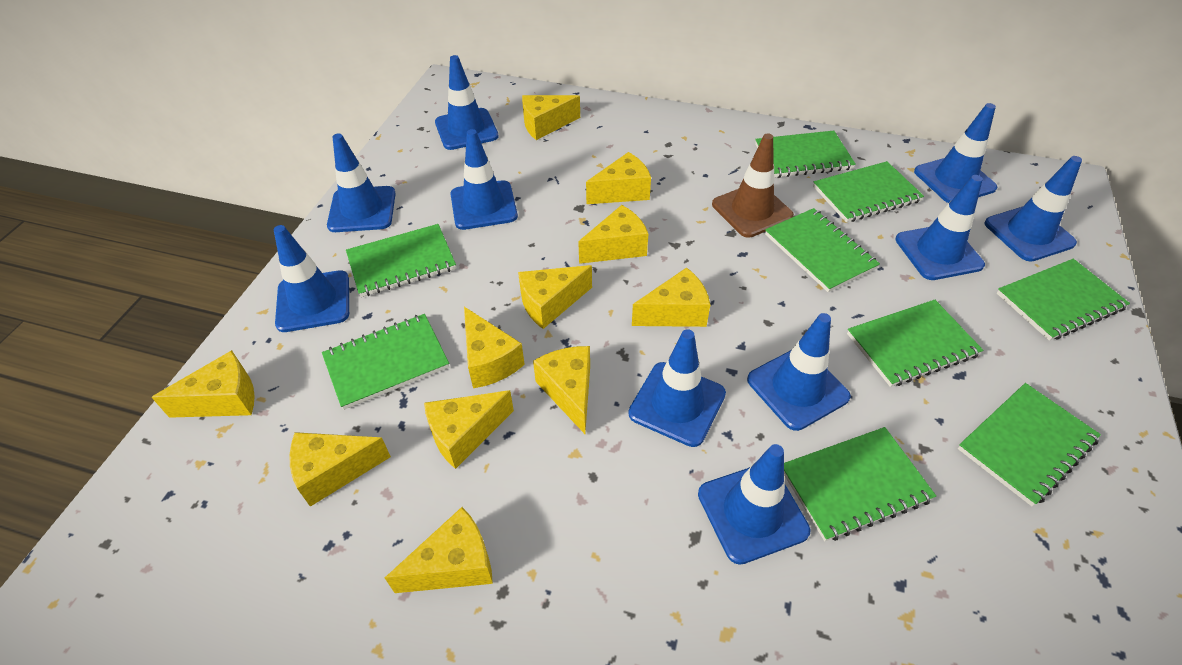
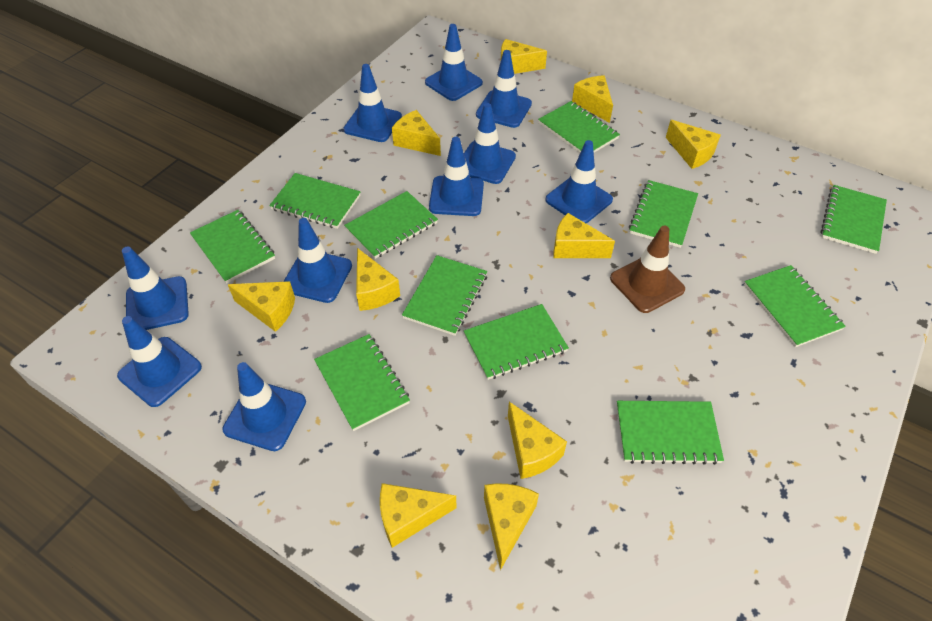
green notebook: [322,314,449,410] [346,224,456,297] [755,130,856,178] [765,208,880,292] [784,427,936,541] [813,161,924,223] [847,300,983,387] [958,383,1101,506] [997,259,1130,341] = 9 -> [190,210,275,284] [269,173,360,229] [314,334,410,431] [344,191,438,259] [402,255,487,336] [464,304,569,380] [538,101,620,153] [617,401,724,465] [629,180,698,248] [744,265,846,347] [821,185,887,254] = 11
yellow cheese: [151,350,255,418] [289,432,391,507] [385,507,493,593] [424,390,514,469] [464,307,525,388] [518,265,592,329] [522,95,580,140] [533,346,590,434] [578,205,648,264] [586,152,651,204] [632,268,710,327] = 11 -> [228,281,295,332] [356,248,400,311] [380,483,457,548] [392,110,441,156] [484,484,539,571] [500,39,547,74] [508,402,567,479] [553,213,615,258] [572,75,613,123] [666,120,721,169] = 10

